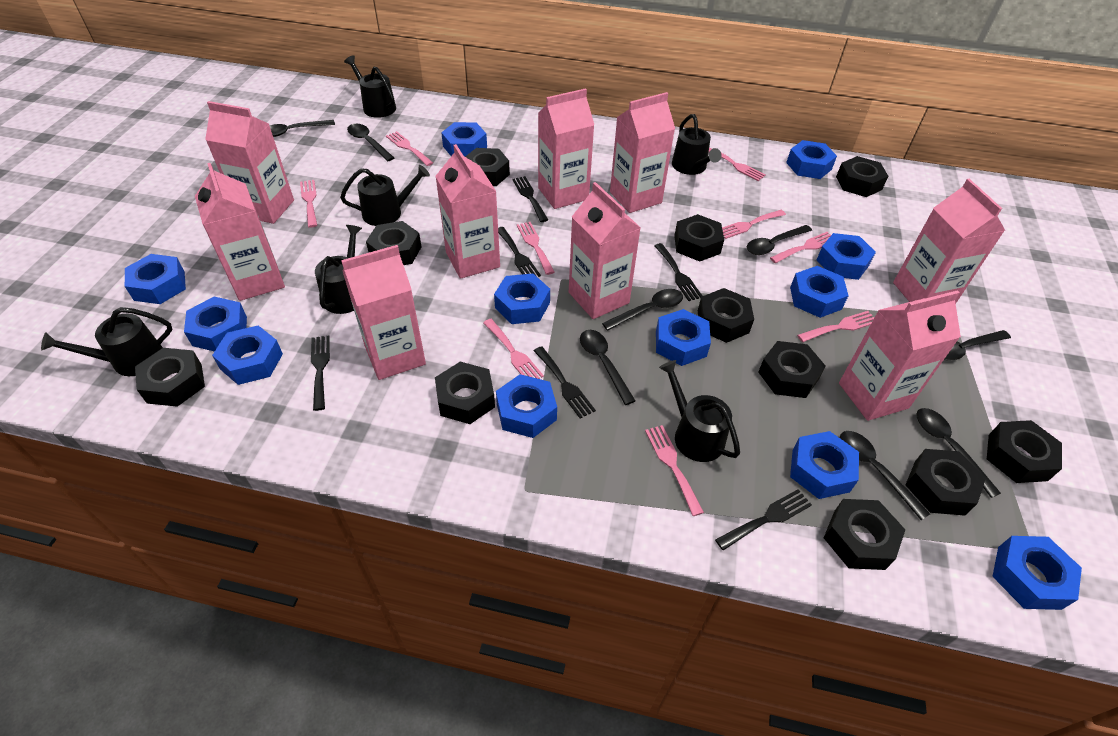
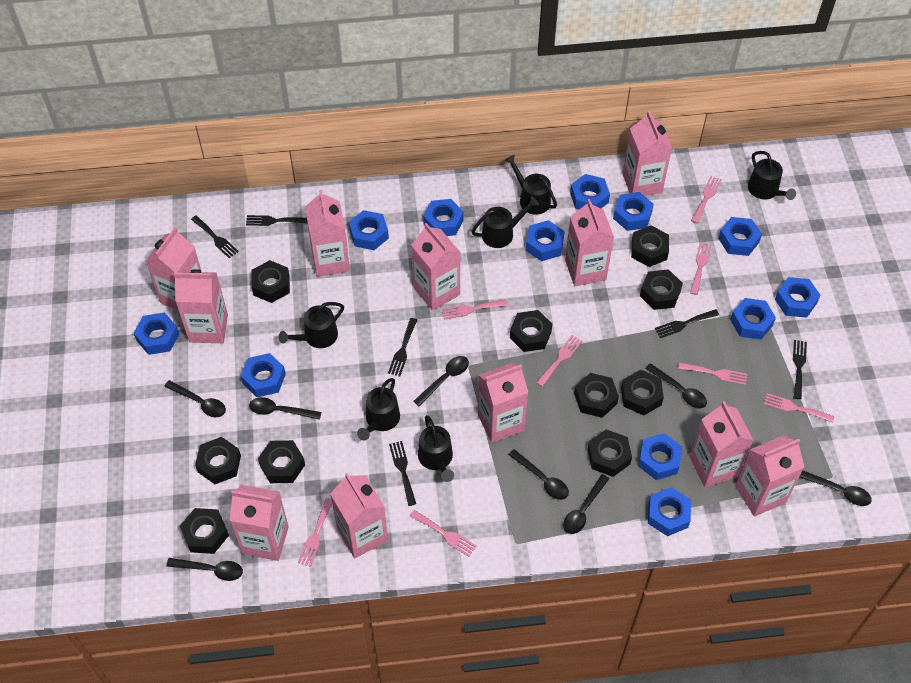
black nut: [135,348,205,407] [366,221,421,265] [435,362,495,424] [465,148,510,186] [674,214,724,262] [698,288,754,343] [758,341,825,398] [824,499,905,570] [836,156,888,197] [906,449,986,516] [987,420,1062,483] = 11 -> [180,508,229,554] [195,437,241,484] [251,260,290,303] [258,440,305,483] [510,310,552,352] [574,373,619,418] [588,429,632,477] [621,370,664,416] [631,225,669,267] [640,269,683,310] = 10
pink carton: [195,163,285,301] [205,101,294,224] [341,245,426,380] [435,144,500,279] [538,88,594,209] [569,182,641,319] [610,92,675,213] [839,290,961,421] [893,179,1005,303] = 9 -> [146,227,202,311] [174,269,228,343] [230,485,289,561] [305,190,350,277] [330,473,388,558] [411,223,461,311] [477,363,528,443] [565,199,614,286] [622,111,672,196] [689,401,754,488] [735,435,805,516] = 11
pink fork: [300,180,317,228] [386,131,433,166] [483,319,544,379] [517,222,554,275] [645,425,704,516] [709,148,766,181] [722,210,786,239] [770,232,831,263] [797,311,875,342] = 9 -> [298,498,332,567] [410,510,476,557] [442,300,509,319] [536,335,583,387] [678,362,748,385] [690,242,712,295] [691,176,722,223] [763,393,835,423] = 8

